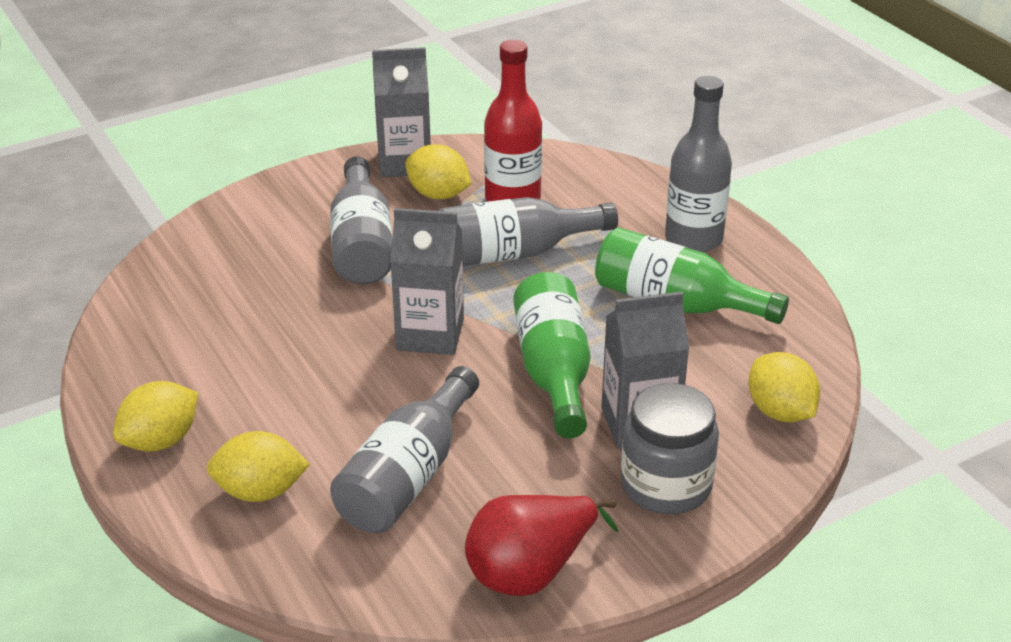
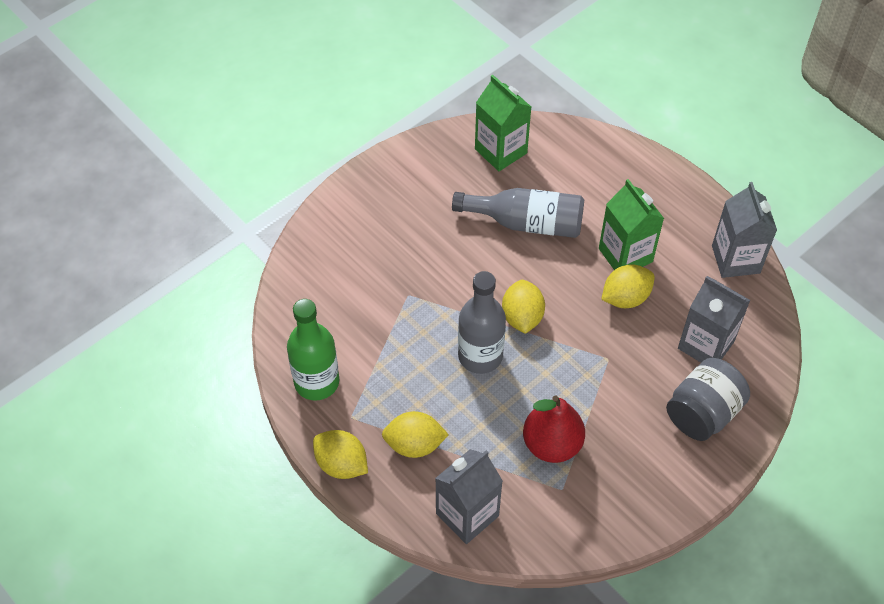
green bottle: [513,272,591,438] [595,227,789,324] = 2 -> [287,299,340,401] = 1
green carton: none = 0 -> [475,75,531,171] [599,179,664,270] = 2
grey bottle: [330,156,393,284] [330,366,479,533] [439,197,618,266] [665,76,732,253] = 4 -> [452,188,584,238] [458,271,506,374] = 2
red bottle: [484,40,542,202] = 1 -> none = 0

